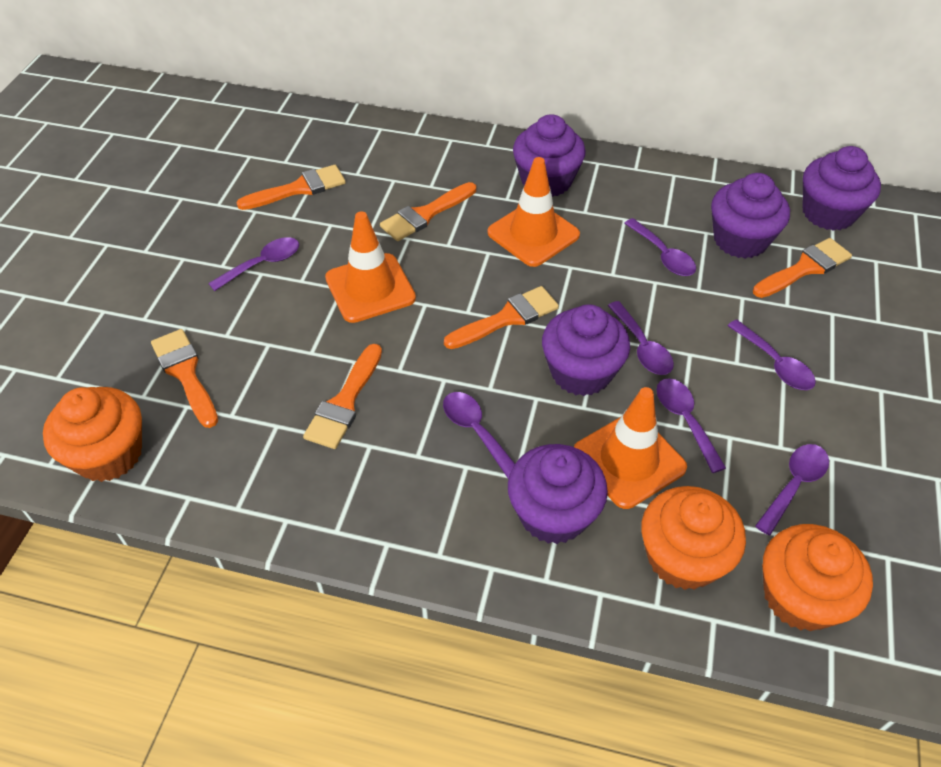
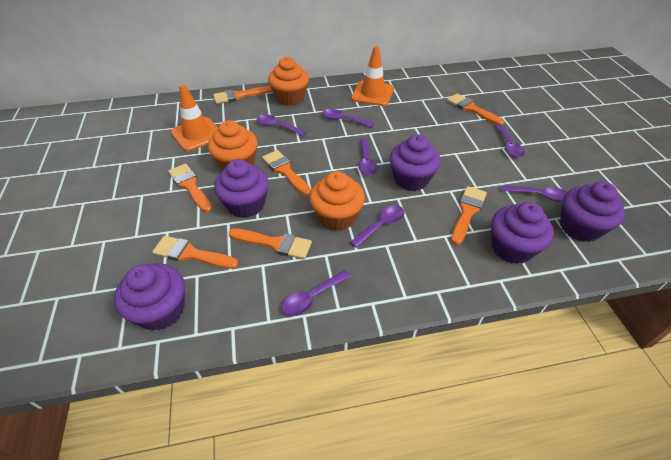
orange brush: [151,329,218,428] [236,165,346,210] [303,344,382,449] [380,182,476,241] [444,286,559,349] [753,238,852,298] = 6 -> [152,236,238,269] [168,164,212,212] [213,86,272,104] [228,228,312,259] [262,150,311,196] [447,94,504,125] [451,186,487,245] = 7
orange traffic cone: [325,211,416,323] [488,157,580,267] [574,387,687,509] = 3 -> [171,84,218,151] [351,46,394,106] = 2

